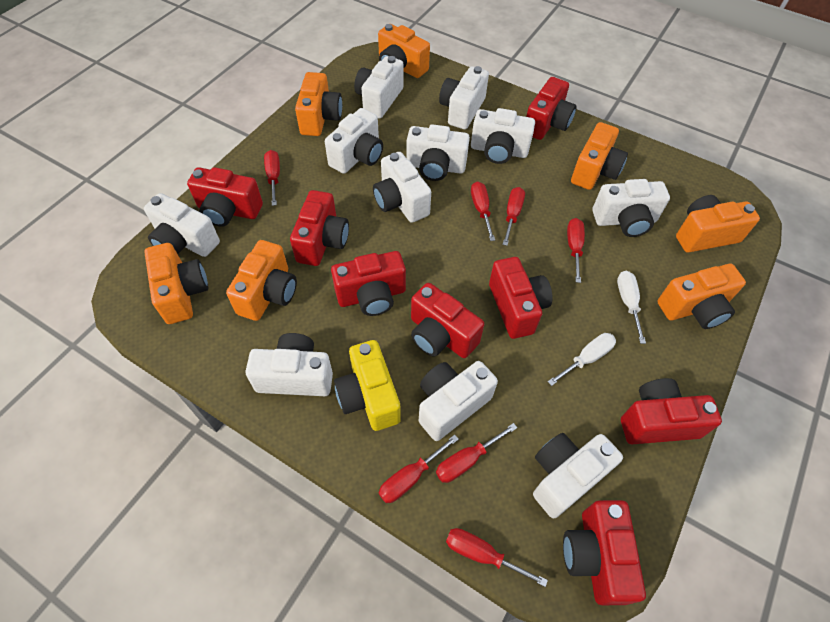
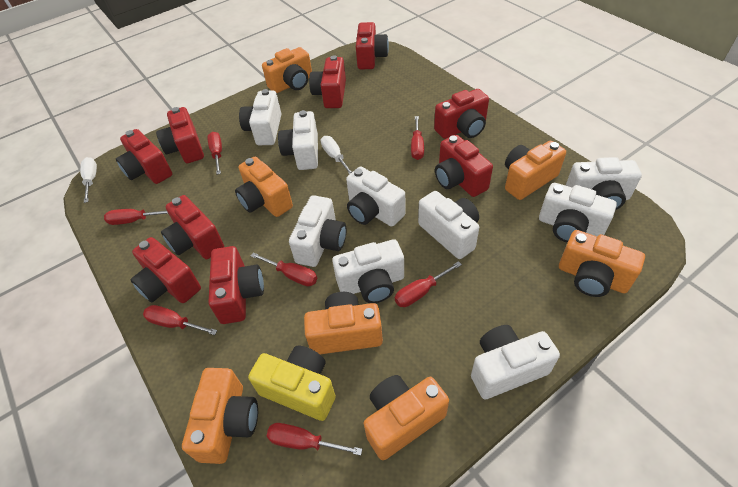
red camera: [187,167,263,227] [290,190,349,266] [331,251,406,316] [411,283,484,358] [489,257,553,339] [526,77,577,140] [563,500,646,605] [621,378,722,444] = 8 -> [116,129,172,184] [130,237,201,303] [156,107,204,163] [161,195,224,259] [208,246,264,324] [309,55,346,108] [356,22,389,70] [434,89,489,139] [435,135,493,197] = 9
white camera: [144,193,220,257] [245,333,333,396] [325,108,383,174] [354,56,404,118] [373,152,431,223] [406,124,470,181] [419,361,498,441] [439,66,489,129] [471,108,535,164] [533,433,623,518] [593,179,670,237] = 11 -> [239,89,282,145] [278,110,318,170] [289,195,346,267] [332,239,404,303] [346,167,405,227] [418,191,479,259] [471,325,560,399] [539,183,617,243] [566,157,642,210] = 9

